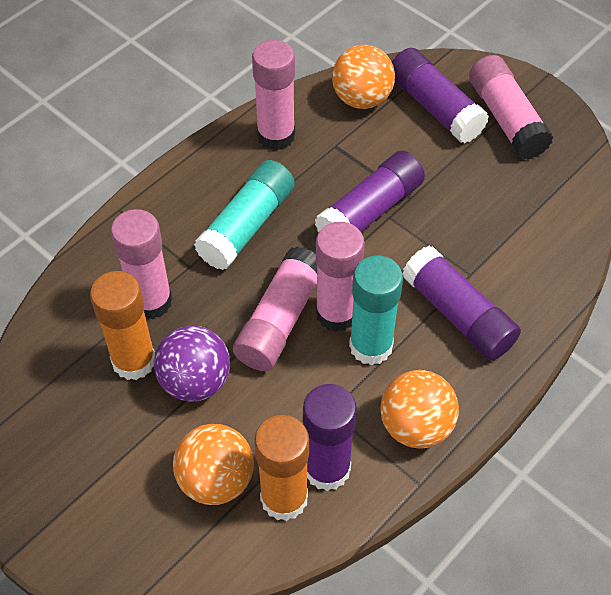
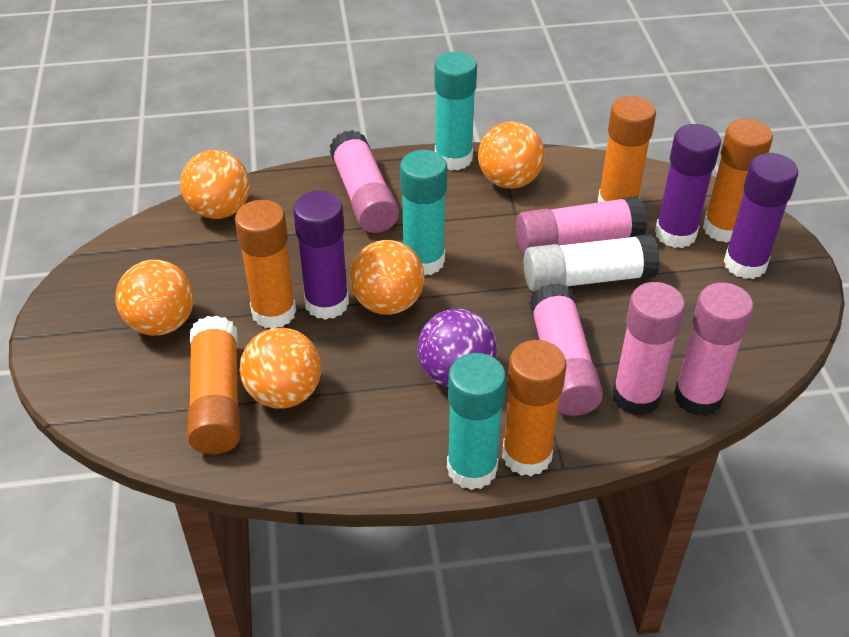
orange ball: [173,424,254,505] [332,45,395,109] [380,370,459,448] = 3 -> [116,260,194,336] [180,150,250,219] [240,328,321,409] [350,240,424,315] [478,122,544,189] = 5
orange glue stick: [90,271,155,380] [254,415,309,521] = 2 -> [187,316,241,454] [235,200,296,328] [502,340,567,476] [598,96,656,202] [703,119,773,243] = 5
purple glue stick: [303,384,357,491] [315,151,425,232] [392,48,489,143] [403,246,521,361] = 4 -> [293,191,349,320] [655,124,721,248] [724,153,798,279] = 3
turquoise glue stick: [194,160,295,270] [349,256,403,365] = 2 -> [400,150,447,276] [434,52,477,171] [447,353,506,490] = 3
white glue stick: none = 0 -> [524,234,660,292] = 1

